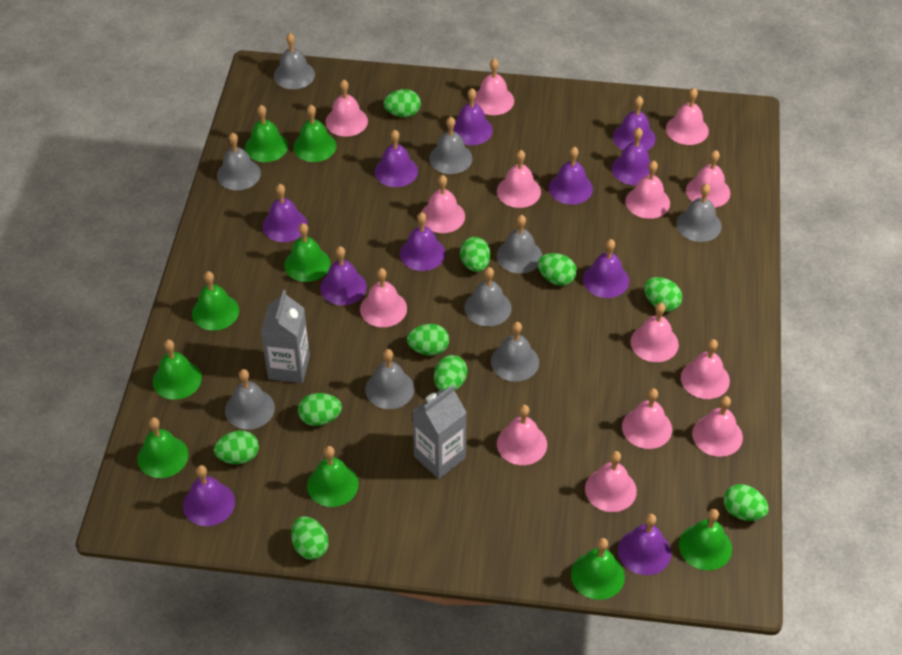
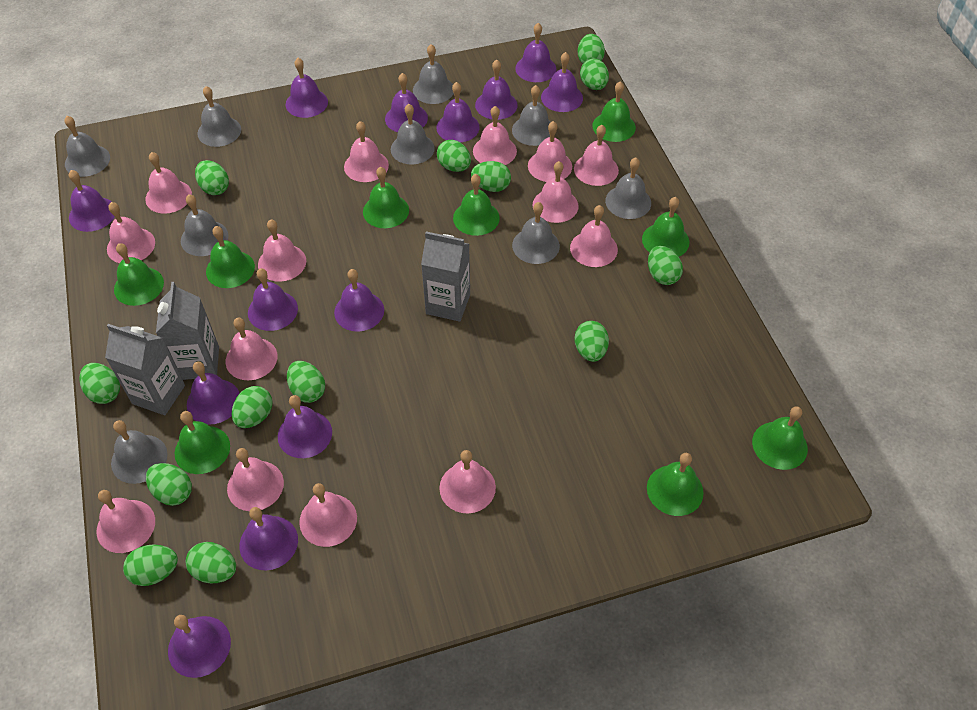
green egg: [214,430,259,464] [291,516,329,560] [298,393,342,426] [383,89,421,117] [407,324,449,356] [434,355,467,391] [460,237,490,272] [538,253,577,286] [644,277,682,312] [724,484,769,521] = 10 -> [79,363,120,404] [123,544,178,586] [146,463,192,506] [186,542,236,584] [195,160,229,195] [232,386,272,428] [287,361,325,403] [437,140,471,172] [471,161,511,192] [574,321,609,362] [578,34,605,64] [580,59,609,90] [648,246,683,285] = 13
grey carton: [261,290,310,383] [413,385,467,479] = 2 -> [105,324,185,415] [156,282,219,380] [421,231,470,322] = 3
purple bell: [183,465,235,526] [262,184,307,242] [320,246,367,305] [374,130,418,187] [400,212,446,271] [453,88,493,145] [549,147,593,205] [583,239,629,298] [612,128,655,185] [613,96,656,151] [618,514,671,575] = 11 -> [69,170,115,232] [168,615,231,678] [187,361,240,425] [239,507,298,570] [248,268,298,331] [278,395,332,458] [286,58,328,118] [334,269,384,332] [385,73,428,132] [436,82,480,142] [475,60,518,120] [515,23,556,82] [541,52,583,112] = 13

